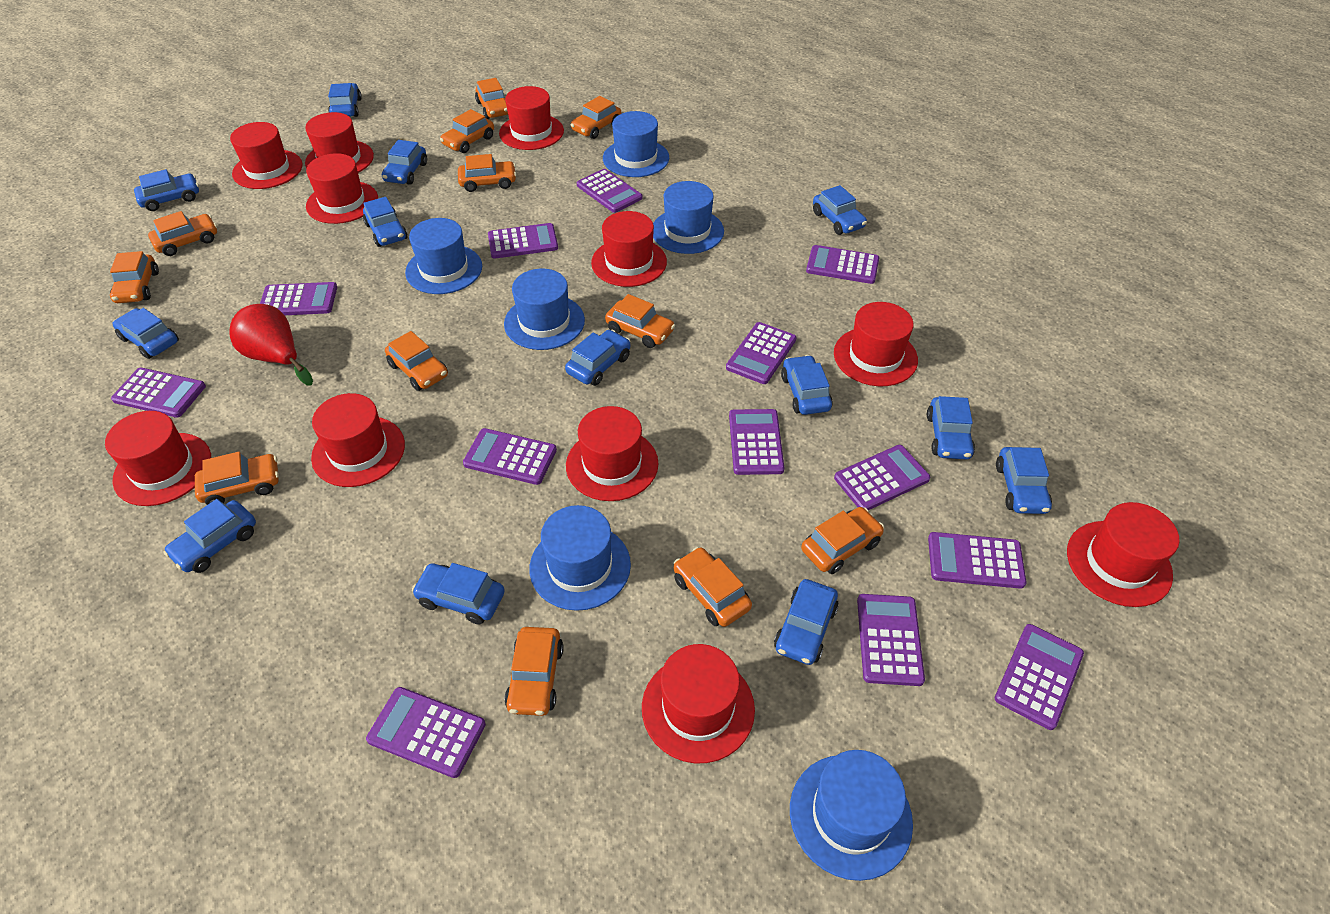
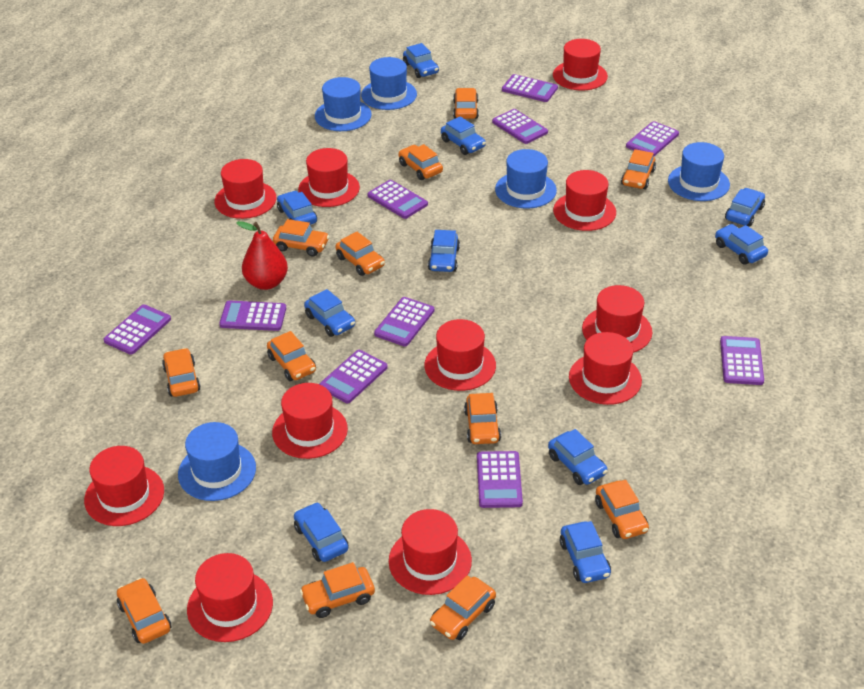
blue car: [112,308,179,359] [134,169,199,211] [163,499,256,573] [328,83,362,117] [363,197,408,247] [382,140,427,185] [412,563,505,625] [565,330,630,386] [774,579,839,665] [781,355,833,415] [813,185,867,235] [927,396,975,460] [996,447,1052,514] = 13 -> [277,191,317,225] [294,502,349,562] [304,289,355,337] [403,43,439,78] [428,230,460,272] [441,116,486,155] [548,429,608,485] [560,521,611,583] [715,224,768,264] [725,188,765,226] = 10
blue hat: [405,218,482,294] [504,269,585,350] [529,505,631,611] [603,111,669,177] [653,181,724,254] [790,750,913,881] = 6 -> [178,422,256,501] [315,77,372,131] [361,57,417,110] [495,149,557,208] [668,142,730,201] = 5
purple calculator: [111,368,206,418] [260,282,337,315] [366,687,486,778] [463,428,557,485] [488,223,558,259] [577,169,643,213] [726,322,797,384] [729,409,784,475] [806,245,879,284] [834,445,930,510] [857,594,925,686] [928,532,1027,589] [995,624,1084,730] = 13 -> [103,304,171,355] [219,300,286,331] [319,350,388,403] [367,180,428,219] [374,297,434,347] [477,451,523,508] [492,109,548,144] [502,74,558,102] [626,121,679,156] [720,336,764,385] = 10

